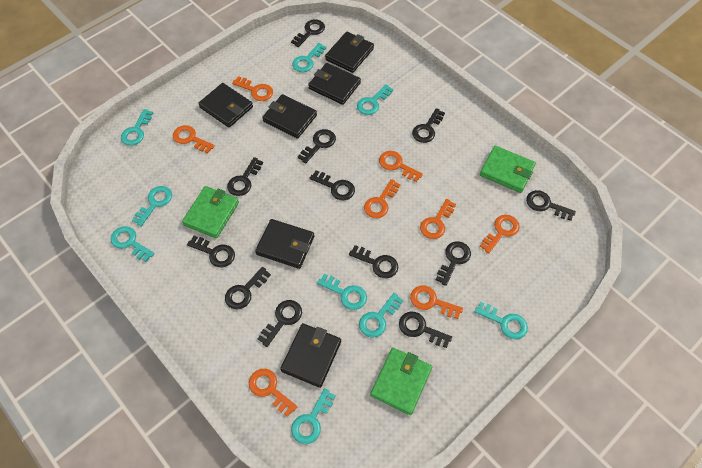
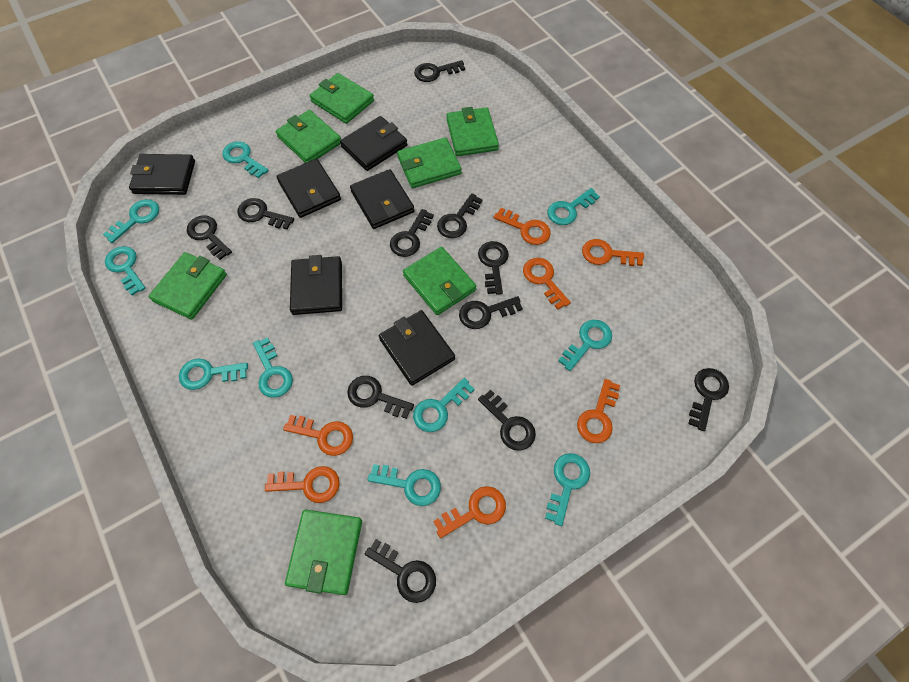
black key: [187,236,235,267] [225,267,271,310] [227,157,263,196] [258,300,302,347] [291,19,325,47] [298,129,336,164] [310,170,355,200] [349,245,398,278] [399,312,452,348] [412,108,445,143] [436,241,471,286] [526,190,576,221] = 12 -> [187,215,232,260] [237,198,294,230] [347,376,414,419] [365,539,436,603] [390,209,434,257] [414,60,465,82] [437,193,483,238] [459,296,523,329] [478,241,509,295] [478,390,536,451] [688,368,729,431] = 11
green wallet: [182,186,239,238] [370,348,432,415] [480,146,536,193] = 3 -> [149,252,227,320] [276,110,341,163] [285,510,362,595] [310,73,374,124] [397,137,462,188] [403,247,476,315] [447,107,499,156] = 7
orange key: [173,125,215,153] [232,76,273,101] [249,369,297,417] [364,179,400,218] [379,151,423,182] [410,285,463,319] [420,199,456,239] [480,215,520,253] = 8 -> [265,466,340,503] [283,415,353,456] [433,486,506,538] [494,208,551,245] [523,258,571,309] [577,379,620,443] [582,239,644,266] = 7
turquoise key: [111,226,155,262] [121,109,153,146] [132,186,172,226] [291,388,336,444] [292,43,326,72] [317,274,367,310] [357,84,393,115] [359,293,403,338] [475,302,528,339] = 9 -> [103,199,159,243] [105,246,146,295] [179,359,248,390] [222,141,269,178] [253,337,293,398] [368,464,441,506] [413,378,475,432] [545,453,590,526] [547,188,600,225] [558,320,612,371] = 10

